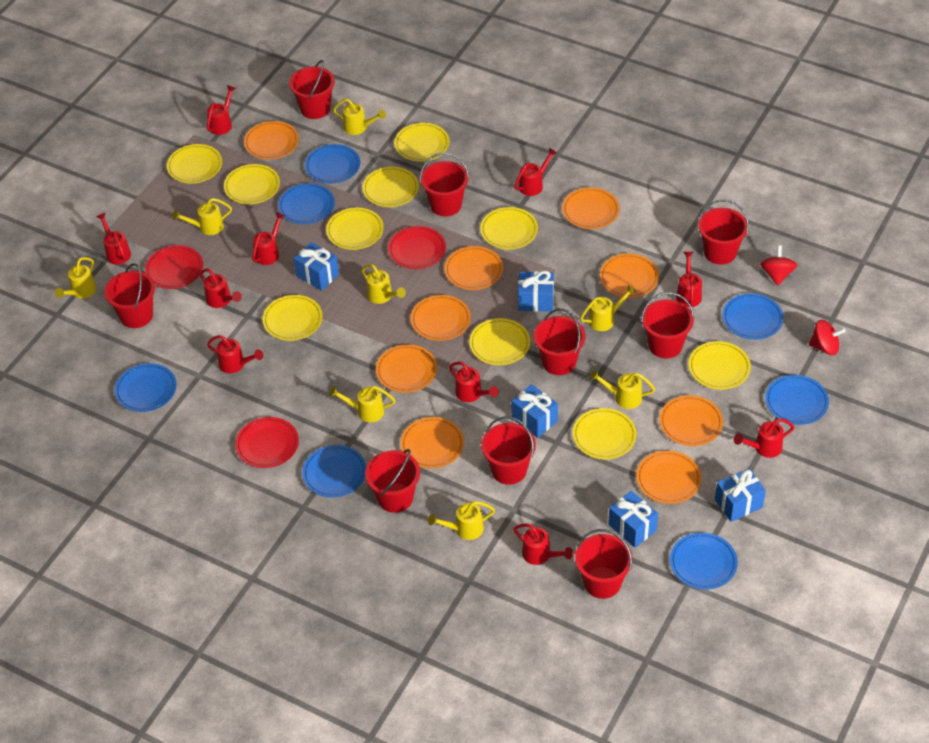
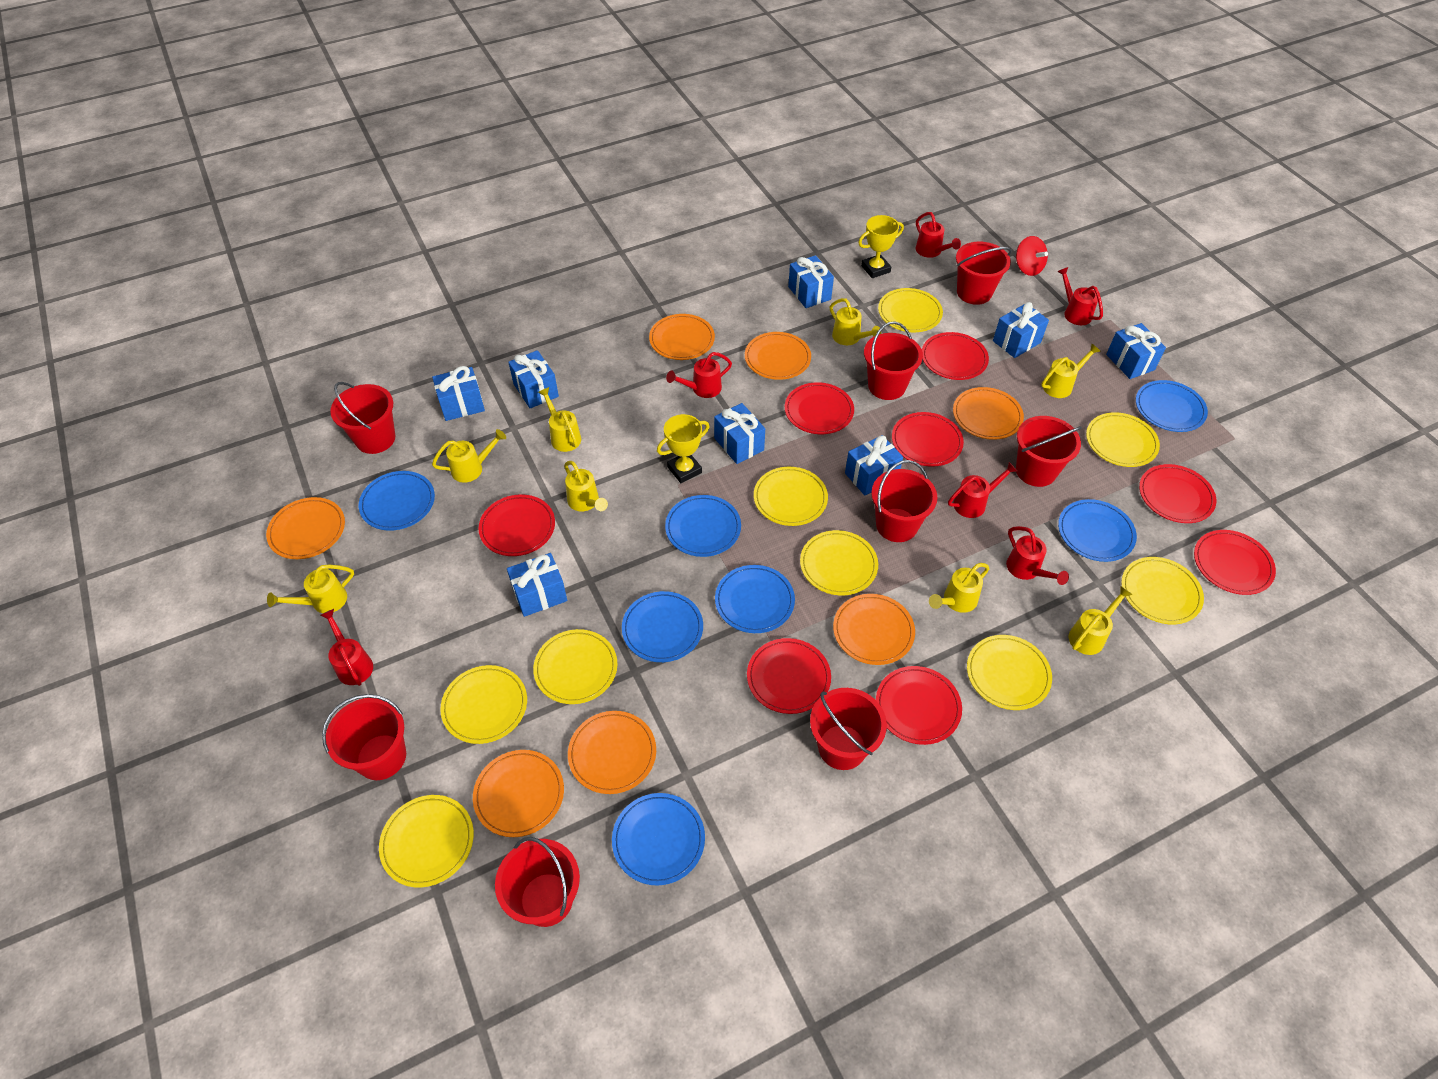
blue gift: [294,242,339,291] [511,384,558,438] [518,271,554,312] [608,491,658,548] [715,468,766,522] = 5 -> [432,366,485,421] [507,553,567,617] [508,350,559,409] [714,403,765,464] [788,255,834,308] [845,435,903,496] [993,302,1049,358] [1106,323,1166,379] = 8
orange plate: [244,121,299,160] [376,345,437,393] [401,417,464,468] [411,295,471,341] [444,246,503,290] [562,187,620,229] [600,254,659,298] [636,451,702,504] [659,395,723,446] = 9 -> [266,497,345,559] [473,750,564,837] [568,711,656,794] [649,314,715,360] [745,332,811,380] [833,594,915,665] [953,387,1024,440] = 7
red bucket: [104,263,155,328] [289,60,335,119] [365,449,420,513] [420,153,469,216] [481,416,536,485] [534,308,586,375] [575,529,633,599] [641,292,694,358] [698,199,749,265] = 9 -> [322,694,406,780] [330,382,395,454] [495,837,580,927] [810,688,887,770] [864,321,923,400] [871,460,937,542] [956,242,1012,305] [1016,416,1082,487] = 8
red plate: [145,245,203,289] [235,417,299,468] [388,226,446,269] = 3 -> [479,494,555,556] [747,638,831,714] [785,382,854,434] [876,666,962,745] [892,412,964,467] [922,332,989,380] [1139,464,1216,523] [1194,530,1276,595] = 8
red spinning top: [760,245,797,286] [809,320,846,355] = 2 -> [1016,236,1048,276] = 1
red watering can: [96,213,131,265] [200,268,242,308] [207,85,235,135] [207,335,263,373] [252,212,285,265] [449,362,499,402] [513,523,573,565] [514,148,557,196] [676,252,702,307] [734,418,794,458] = 10 -> [320,609,373,686] [666,352,732,398] [915,212,961,258] [948,462,1018,518] [1006,526,1069,585] [1057,267,1103,325] = 6
yellow plate: [167,144,222,184] [224,164,280,204] [263,295,323,341] [326,208,384,250] [362,167,419,207] [394,123,449,162] [469,318,530,365] [480,207,538,249] [573,408,637,459] [688,341,751,390] = 10 -> [379,795,474,887] [440,665,527,744] [533,629,617,704] [754,467,828,526] [800,530,878,595] [878,288,943,332] [967,635,1052,710] [1086,412,1160,467] [1121,557,1204,624] = 9
yellow trophy: none = 0 -> [657,414,709,483] [858,215,904,278] = 2

